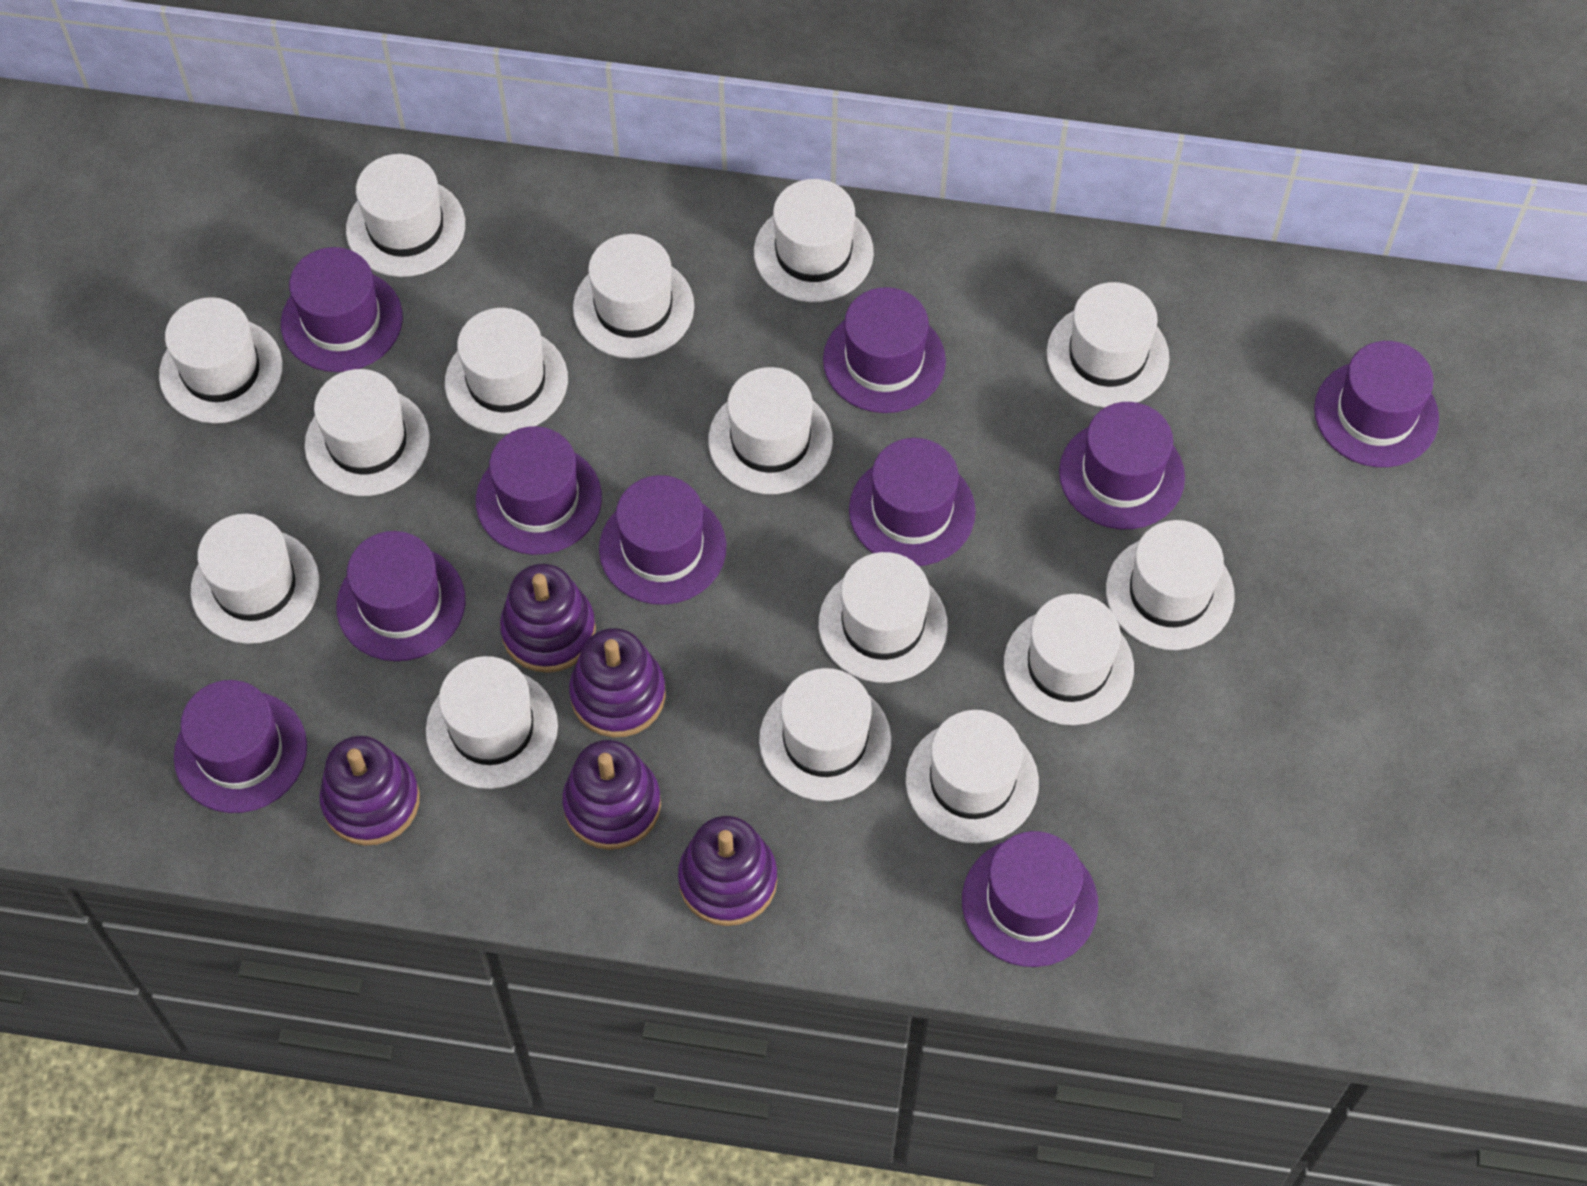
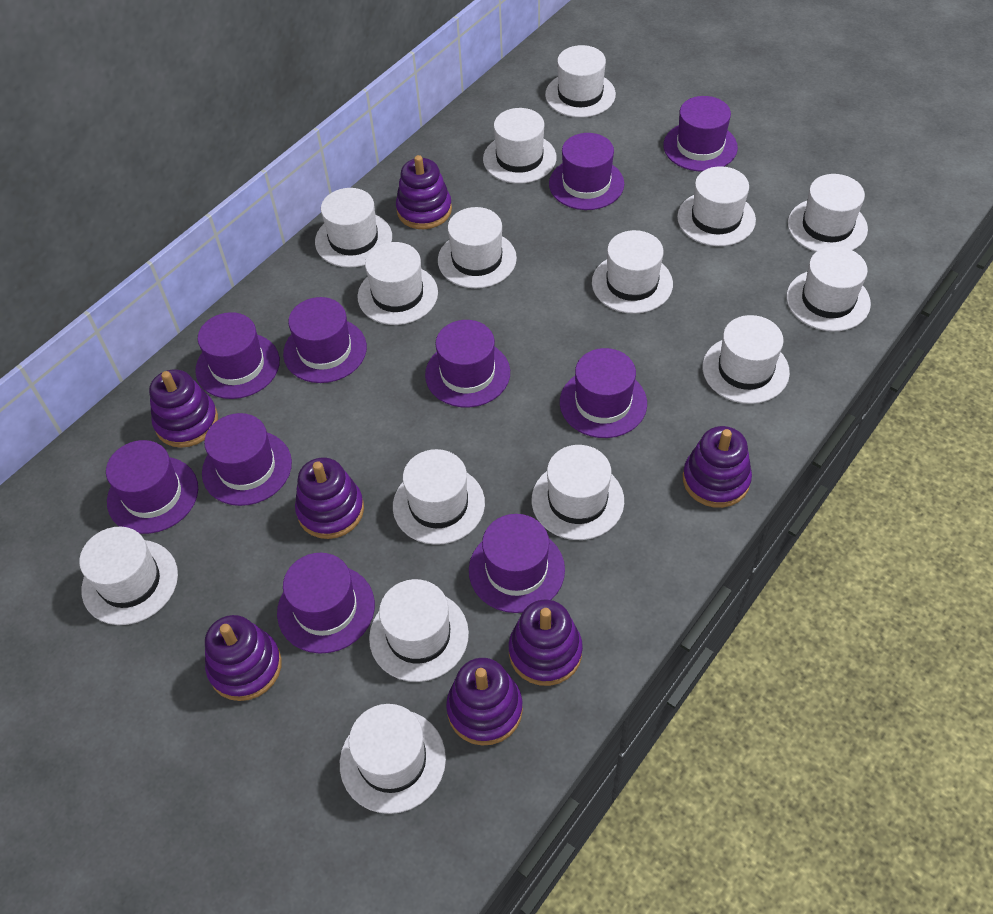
purple stacking toy: [319,736,420,846] [500,563,596,673] [562,740,661,850] [569,628,666,738] [678,816,777,926] = 5 -> [149,369,218,448] [205,615,282,701] [295,458,364,539] [396,155,452,229] [446,658,523,746] [509,600,583,686] [683,426,752,508] = 7

